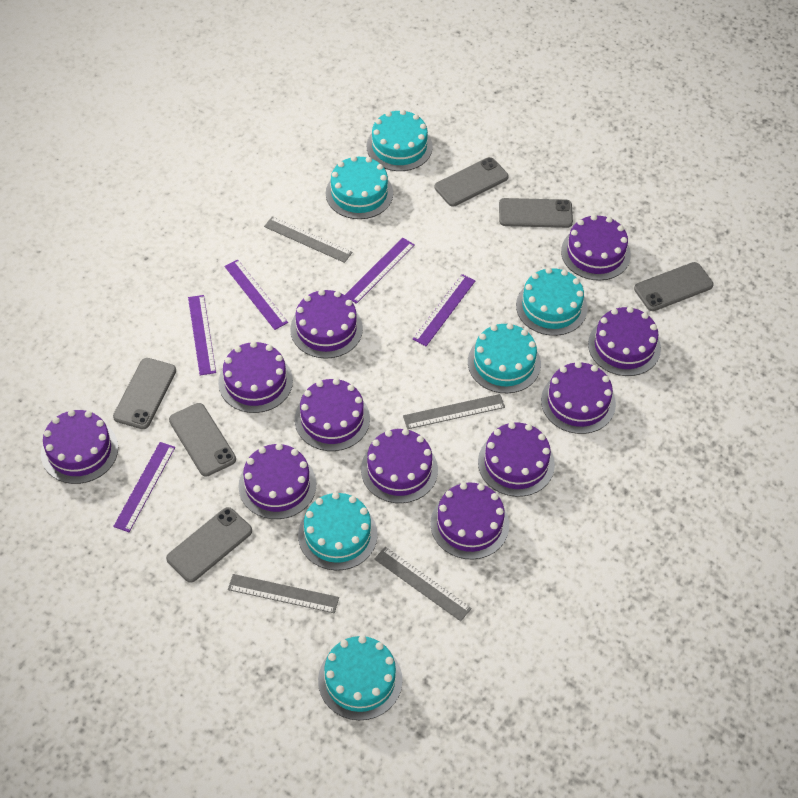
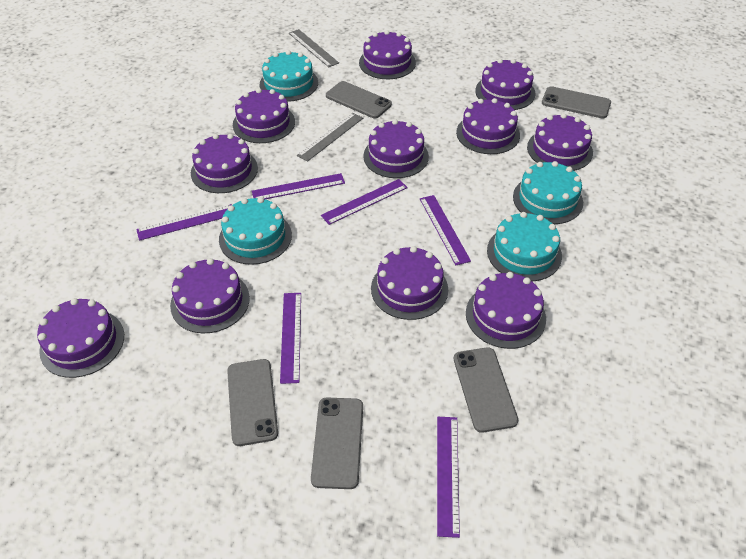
grey phone: [113,358,176,429] [166,507,252,583] [169,403,236,477] [435,157,509,206] [499,198,573,228] [634,262,714,311] = 6 -> [227,359,278,446] [311,398,363,489] [326,81,392,118] [454,347,518,433] [542,86,611,118] = 5
grey ruler: [228,574,339,613] [264,216,352,263] [374,547,472,621] [403,394,505,429] = 4 -> [289,29,339,67] [297,113,363,162] = 2
purple ruler: [113,442,175,532] [188,295,216,375] [224,259,288,330] [345,237,415,304] [413,274,475,346] = 5 -> [136,204,231,241] [252,173,345,199] [280,293,301,384] [321,179,408,225] [420,195,471,265] [437,417,460,538] = 6
turquoise cake: [298,492,378,570] [318,636,402,720] [326,156,393,219] [367,110,433,171] [468,323,541,393] [516,268,588,336] = 6 -> [219,197,292,265] [260,50,318,102] [487,212,562,281] [513,161,583,224] = 4

